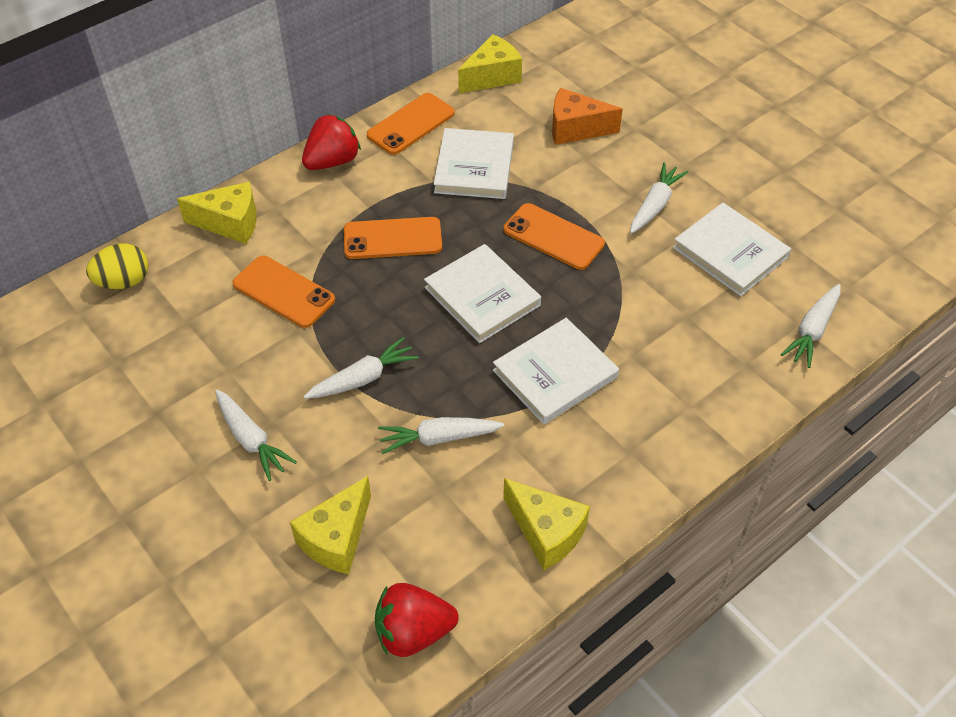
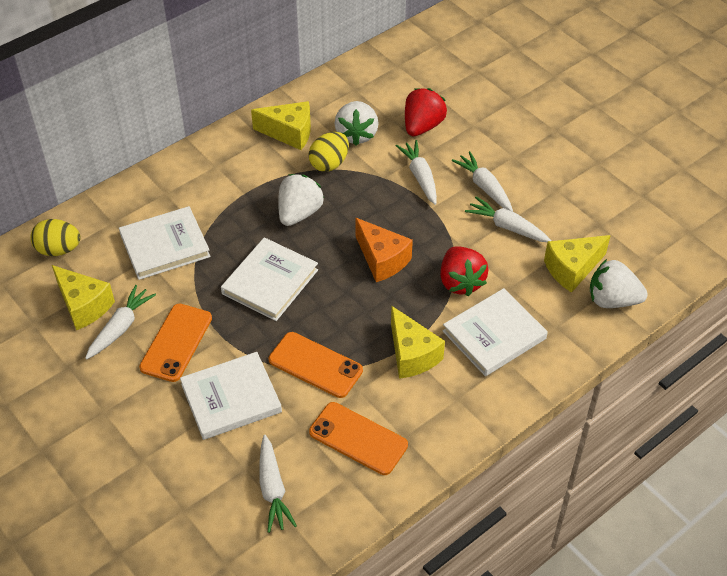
orange phone: [232,256,335,328] [344,217,442,259] [367,93,455,155] [504,203,605,270] = 4 -> [139,304,212,382] [269,332,363,398] [309,402,408,475] = 3
white strawberry: none = 0 -> [278,174,324,226] [334,101,379,146] [590,259,648,308] = 3
yellow egg: [86,243,149,289] = 1 -> [30,219,81,256] [309,132,349,172] = 2

